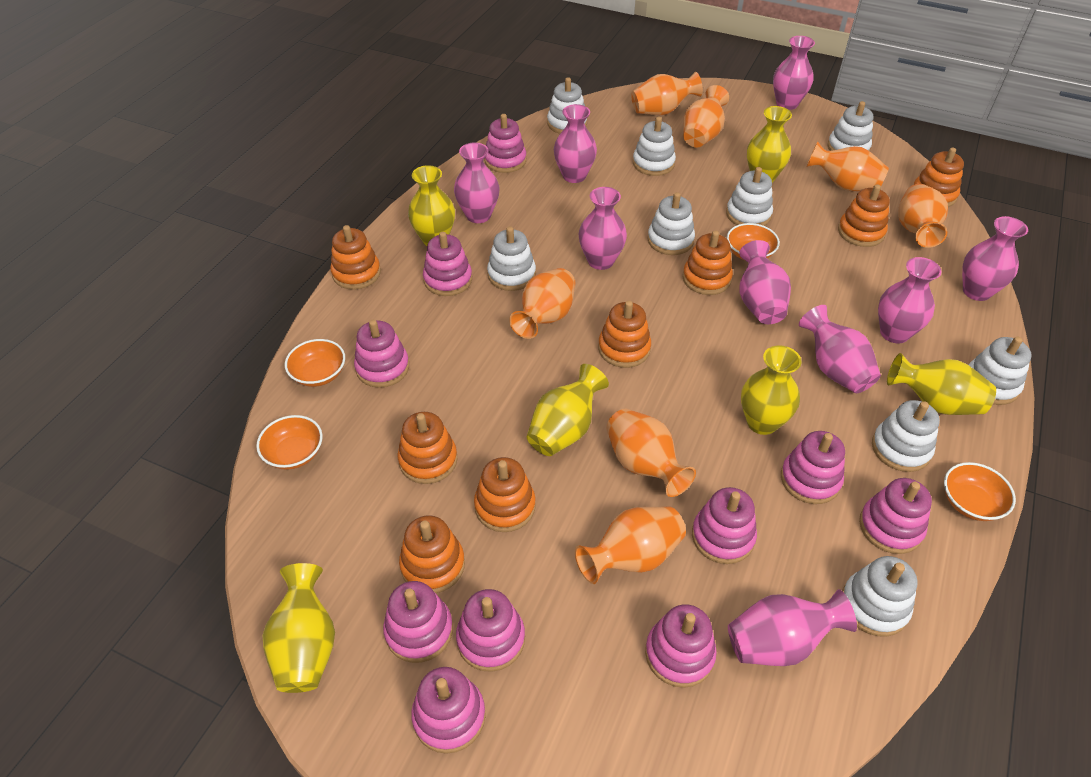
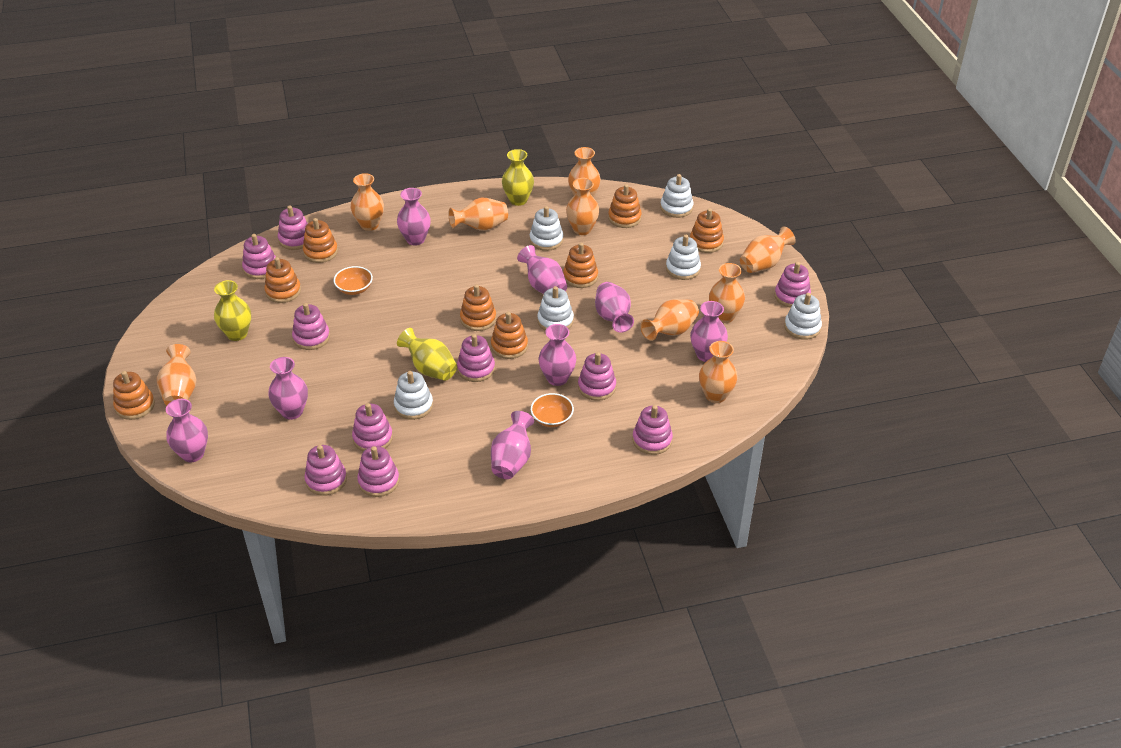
orange bowl: [256,415,323,470] [285,339,345,387] [727,223,780,260] [944,462,1016,521] = 4 -> [334,266,373,295] [531,393,574,427] = 2
orange vase: [509,268,575,339] [575,507,686,584] [606,409,696,497] [631,72,703,115] [683,85,729,148] [807,141,889,191] [898,184,948,248] = 7 -> [157,344,196,406] [351,173,384,231] [448,198,508,231] [566,178,599,235] [568,147,600,198] [640,299,699,341] [699,341,738,403] [709,263,745,323] [740,227,796,273] = 9
pink vase: [454,143,500,223] [554,104,597,183] [579,187,627,270] [728,589,857,666] [739,240,791,324] [773,36,815,110] [799,305,881,393] [878,257,942,343] [962,216,1028,301] = 9 -> [166,399,208,462] [268,357,308,420] [397,188,431,245] [491,411,534,479] [517,245,567,294] [538,324,576,386] [595,282,634,333] [690,301,728,362] = 8
white stacking toy: [487,227,536,291] [547,77,587,134] [633,117,676,176] [647,192,695,255] [726,167,773,226] [828,101,873,151] [842,556,917,637] [872,400,940,472] [969,336,1032,405] = 9 -> [394,371,433,420] [530,206,563,251] [537,286,574,331] [660,174,693,218] [666,235,701,280] [784,293,822,340] = 6
yellow vase: [263,563,335,693] [408,165,455,246] [527,364,609,456] [741,345,802,435] [747,106,792,183] [887,353,996,415] = 6 -> [214,280,251,341] [397,328,457,381] [502,149,534,206] = 3

